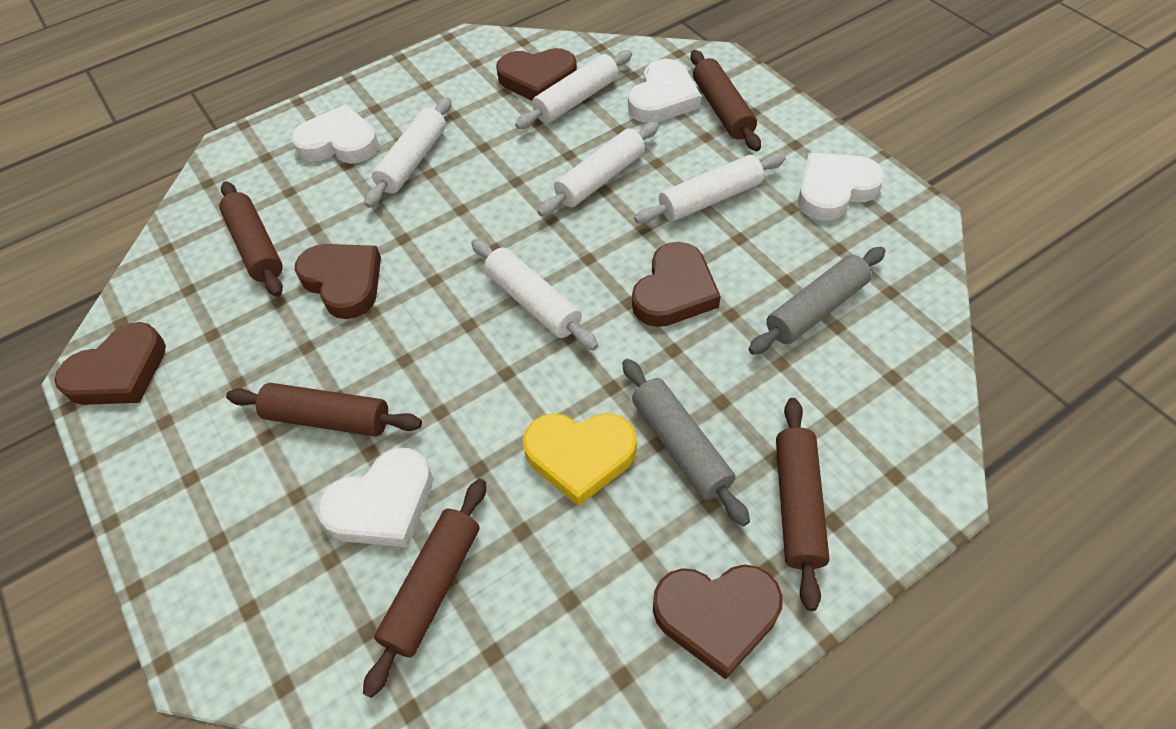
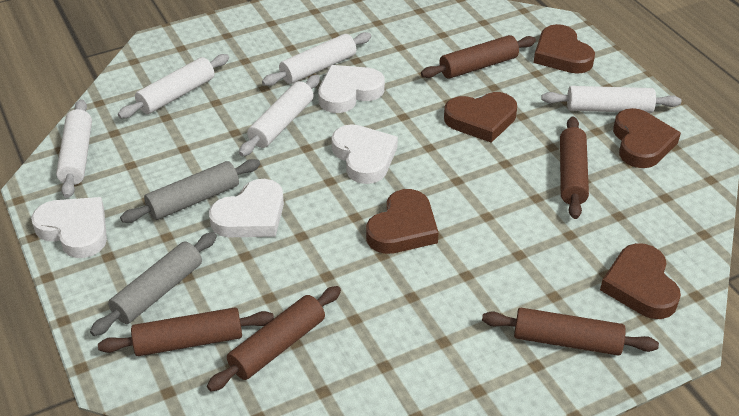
yellow heart: [523,413,637,506] = 1 -> none = 0

